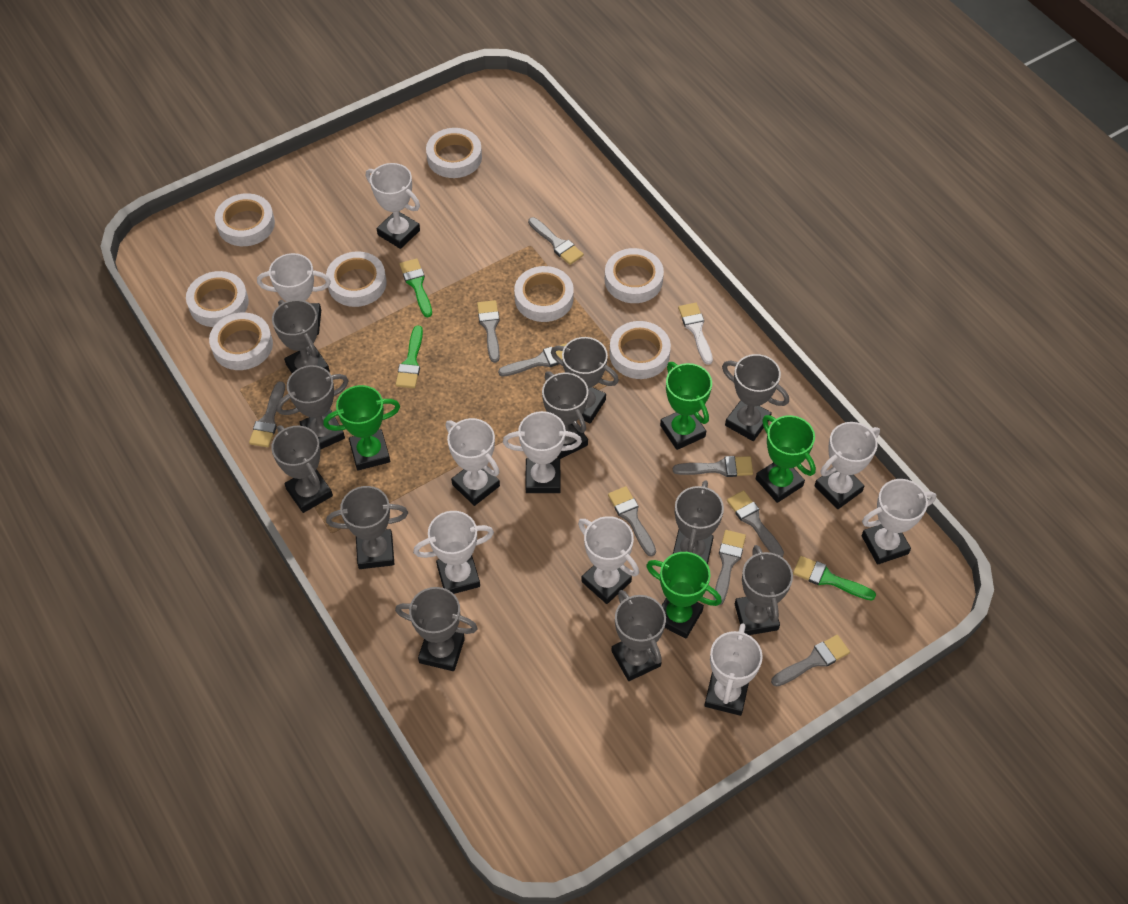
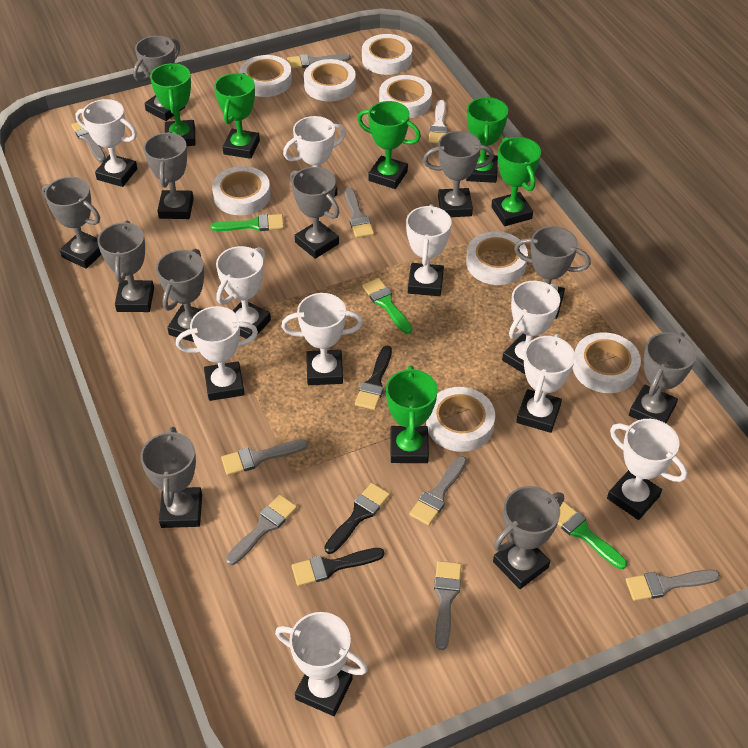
black brush: none = 0 -> [292,548,384,586] [325,483,390,554] [355,346,392,410] = 3
green trophy: [323,385,400,470] [646,552,722,639] [660,362,712,450] [756,415,816,503] = 4 -> [150,63,195,146] [214,73,260,159] [357,101,421,189] [386,365,438,463] [466,96,508,183] [491,137,541,226] = 6
grey brush: [249,381,285,447] [477,300,500,363] [498,343,566,377] [528,217,584,265] [608,486,656,557] [673,456,753,477] [714,530,746,605] [727,490,784,557] [771,635,850,687] = 9 -> [71,120,106,163] [221,439,308,475] [226,495,297,565] [287,54,351,69] [345,187,374,238] [409,456,467,525] [434,561,462,650] [626,570,720,601] = 8
white trophy: [257,253,331,335] [366,163,420,249] [413,511,494,594] [446,418,500,506] [503,411,582,493] [578,516,639,604] [704,623,763,716] [814,422,880,509] [862,479,936,565] = 9 -> [75,99,137,187] [176,306,258,401] [216,246,271,339] [275,612,368,716] [281,293,363,385] [283,116,346,197] [406,204,452,296] [502,281,560,374] [516,334,575,433] [607,419,687,520] = 10

